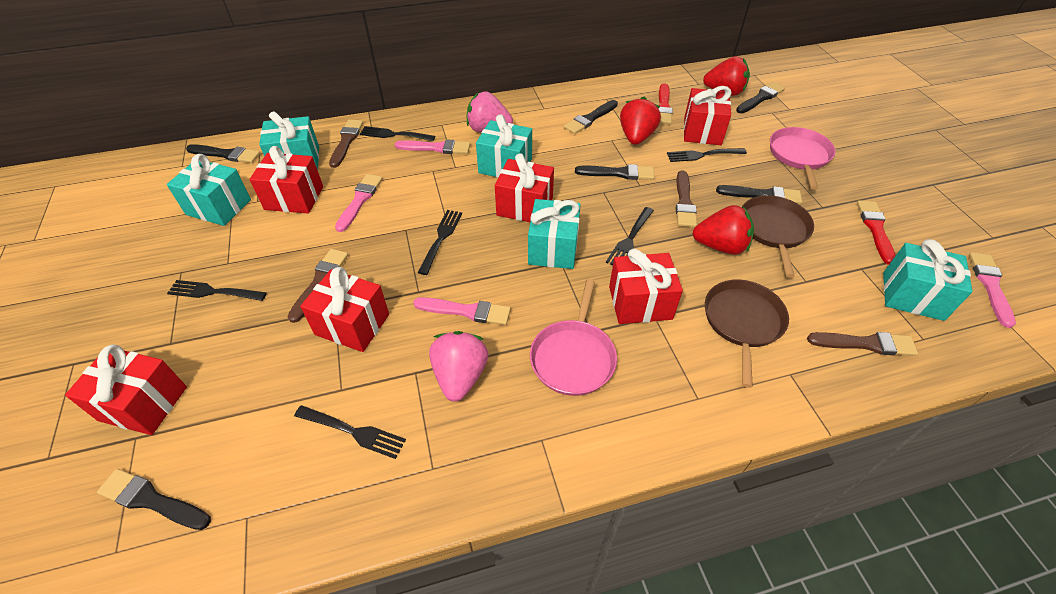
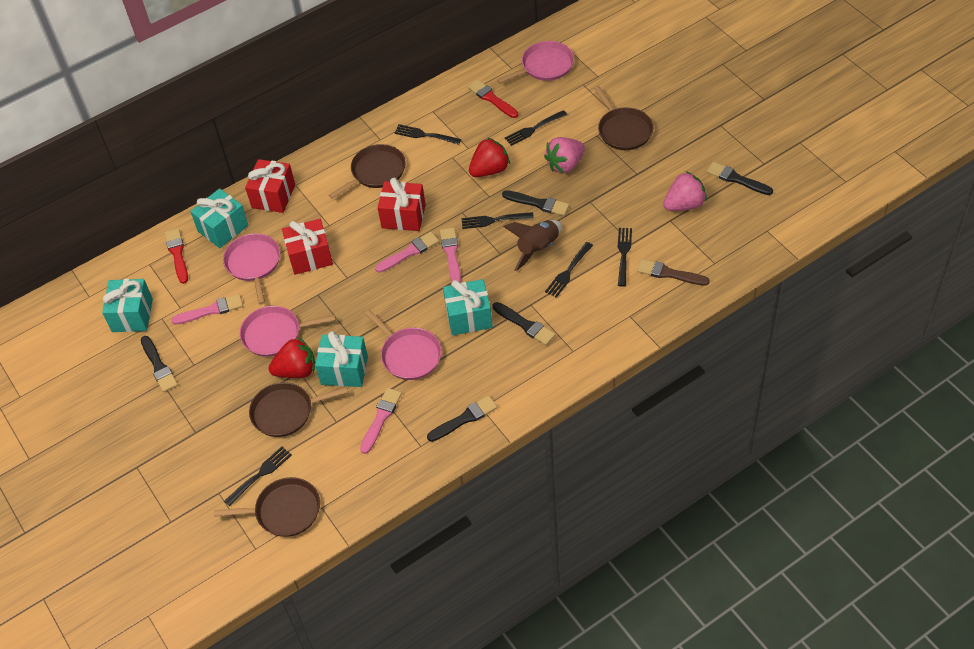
black brush: [97,469,211,530] [186,144,260,163] [564,100,618,134] [575,164,655,180] [716,185,802,204] [736,82,785,113] = 6 -> [141,336,178,392] [427,396,498,442] [493,302,556,345] [502,190,569,216] [707,162,773,195] = 5
brown brush: [288,249,348,323] [329,119,363,168] [676,171,697,227] [807,332,918,356] = 4 -> [637,259,710,286] = 1
brown pan: [705,280,789,388] [742,195,814,277] = 2 -> [214,477,320,537] [249,382,348,437] [329,144,406,199] [594,86,653,150] = 4
brown rocket: none = 0 -> [503,220,562,271] = 1
pink pan: [530,279,617,396] [770,127,836,190] = 2 -> [223,233,280,305] [240,306,336,357] [365,310,442,380] [497,41,574,84] = 4
red gift: [65,344,187,435] [250,146,323,214] [300,267,389,352] [495,153,554,222] [609,248,683,324] [684,86,731,145] = 6 -> [245,159,295,213] [282,219,333,275] [377,178,426,231] = 3
red strawberry: [620,97,661,145] [693,205,754,255] [703,56,750,96] = 3 -> [268,337,315,378] [469,137,510,177] = 2
turquoise gift: [167,154,251,226] [259,111,319,170] [476,114,532,178] [528,199,581,269] [883,239,973,321] = 5 -> [102,279,153,332] [190,188,249,248] [315,331,368,387] [443,279,493,335] = 4

